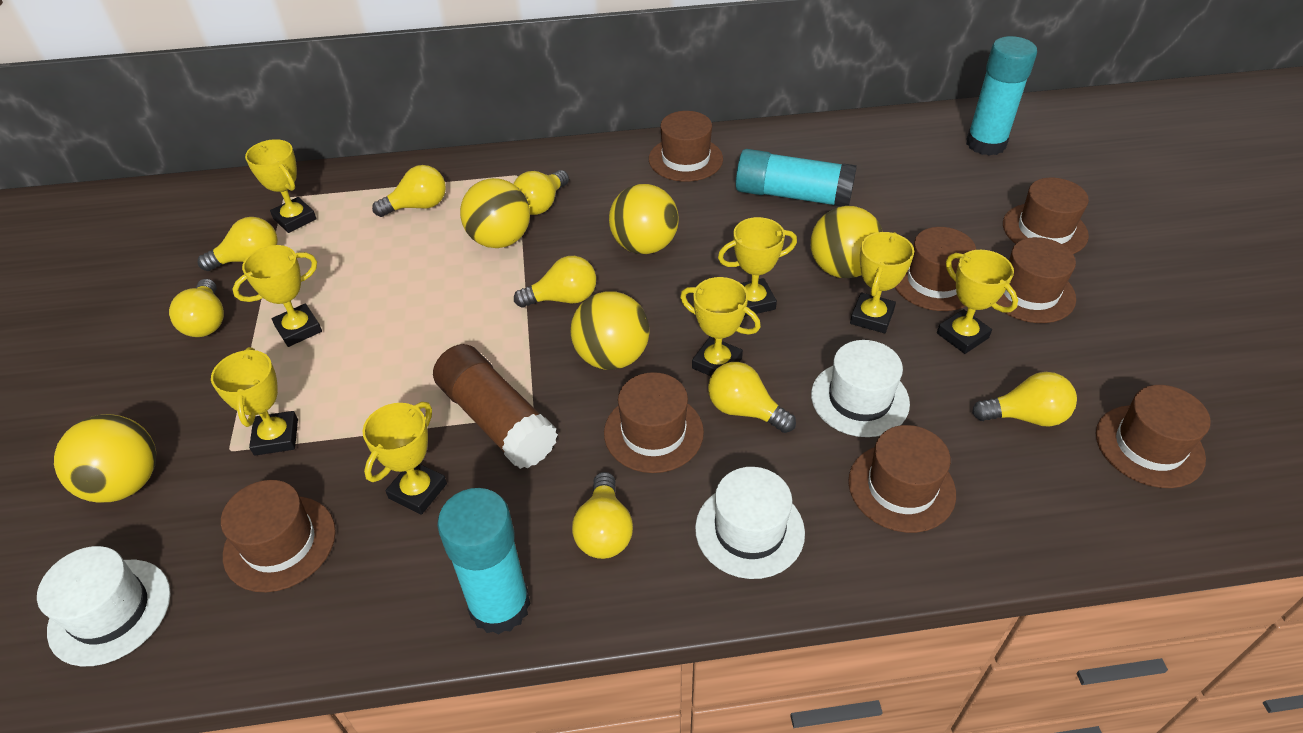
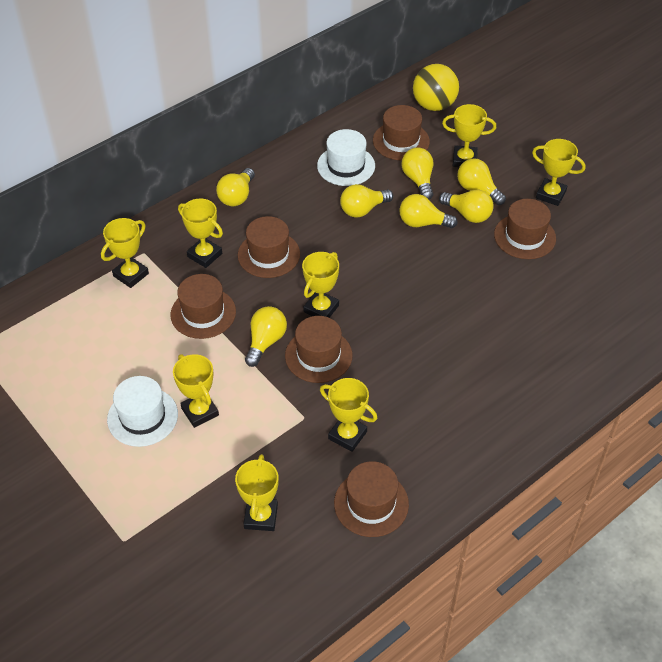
brown glue stick: [433,344,558,469] = 1 -> none = 0
brown hat: [221,480,336,592] [604,372,704,473] [649,111,723,182] [848,425,956,533] [895,227,976,311] [996,237,1076,323] [1003,178,1089,254] [1096,385,1211,488] = 8 -> [171,274,236,339] [238,216,300,278] [285,316,353,383] [334,461,409,537] [373,105,430,160] [494,199,556,259] = 6
turquoise glue stick: [437,488,531,635] [736,149,857,207] [966,36,1037,156] = 3 -> none = 0
white hat: [37,546,171,666] [695,467,805,579] [811,340,910,437] = 3 -> [107,376,178,447] [317,129,375,186] = 2
yellow ball: [54,414,156,502] [460,178,530,248] [571,291,650,370] [609,184,679,254] [811,206,883,278] = 5 -> [413,64,459,111] = 1
yellow light bulb: [169,279,224,337] [198,217,278,271] [372,165,446,217] [513,170,569,215] [514,256,596,308] [572,472,633,559] [708,362,796,433] [972,372,1077,427] = 8 -> [216,168,255,206] [245,306,287,367] [340,184,393,218] [399,194,458,228] [401,147,434,200] [439,190,494,223] [457,158,506,205] = 7

